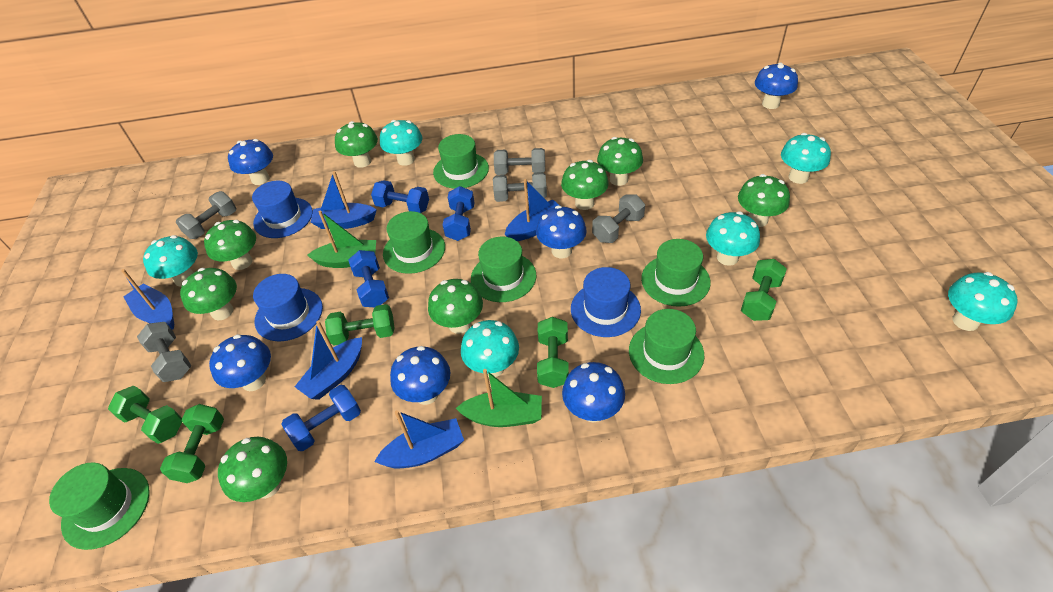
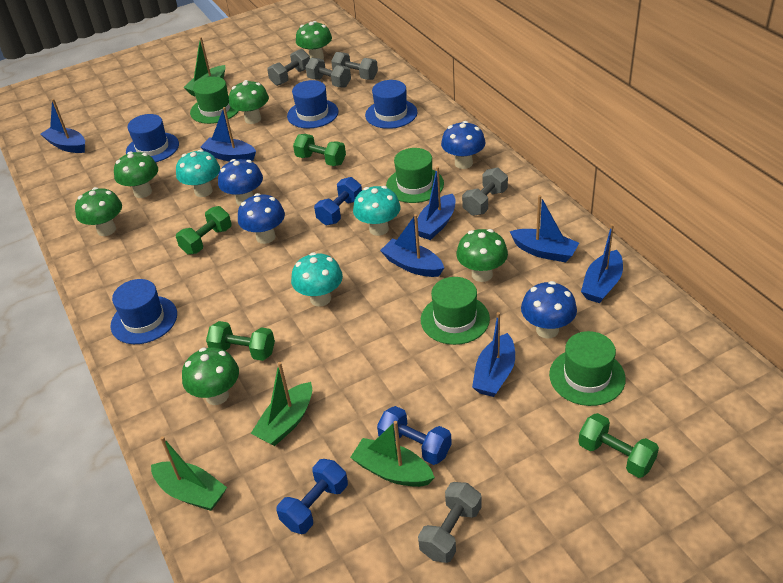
blue boat: [121,269,174,329] [295,321,362,400] [310,171,377,229] [374,410,464,469] [505,179,560,241] = 5 -> [40,99,85,153] [200,107,256,162] [380,214,444,277] [417,166,456,240] [472,312,515,397] [510,195,579,262] [581,224,623,303] = 7
blue dumbbell: [281,385,361,451] [348,250,389,307] [371,180,429,213] [443,186,474,241] = 4 -> [276,459,348,534] [314,177,362,225] [377,406,452,465] = 3
blue hat: [252,181,313,238] [253,274,323,341] [571,267,641,337] = 3 -> [110,279,177,344] [126,114,179,163] [287,80,339,128] [365,80,418,129] = 4
blue mushroom: [209,334,271,391] [228,139,273,185] [390,346,450,405] [536,206,587,258] [562,362,625,423] [755,63,798,109] = 6 -> [218,159,263,206] [238,193,285,244] [441,121,486,169] [521,281,577,339] = 4
green boat: [307,211,376,268] [456,369,542,427] = 2 -> [151,436,227,511] [183,37,225,97] [251,362,312,446] [350,421,435,487] = 4
green dumbbell: [108,386,182,444] [160,404,224,483] [325,304,395,346] [537,317,569,388] [741,259,787,321] = 5 -> [176,206,232,255] [206,321,275,361] [293,134,346,166] [578,413,659,478] = 4
green hat: [49,462,150,550] [383,211,445,274] [433,134,489,189] [471,237,536,302] [629,309,705,384] [641,239,711,307] = 6 -> [190,77,239,124] [386,148,444,203] [421,277,490,345] [549,331,626,406] = 4
green mushroom: [180,268,237,320] [204,220,256,270] [218,437,287,502] [335,121,378,168] [428,279,483,334] [561,160,609,210] [597,137,643,186] [738,174,790,227] = 8 -> [75,187,122,236] [114,151,158,198] [182,348,239,405] [229,80,269,124] [296,21,332,60] [456,229,508,282] = 6
turquoise mushroom: [143,235,198,287] [380,120,422,166] [461,320,519,377] [706,211,760,266] [781,133,831,184] [948,272,1018,331] = 6 -> [176,149,220,197] [291,252,343,307] [353,186,401,236] = 3

